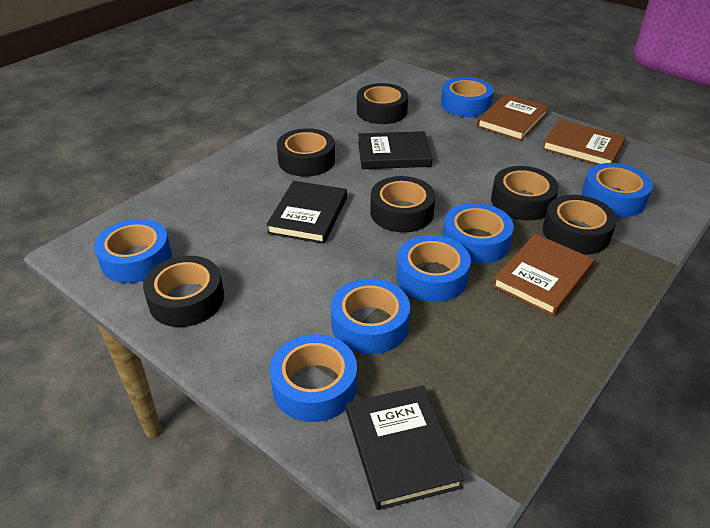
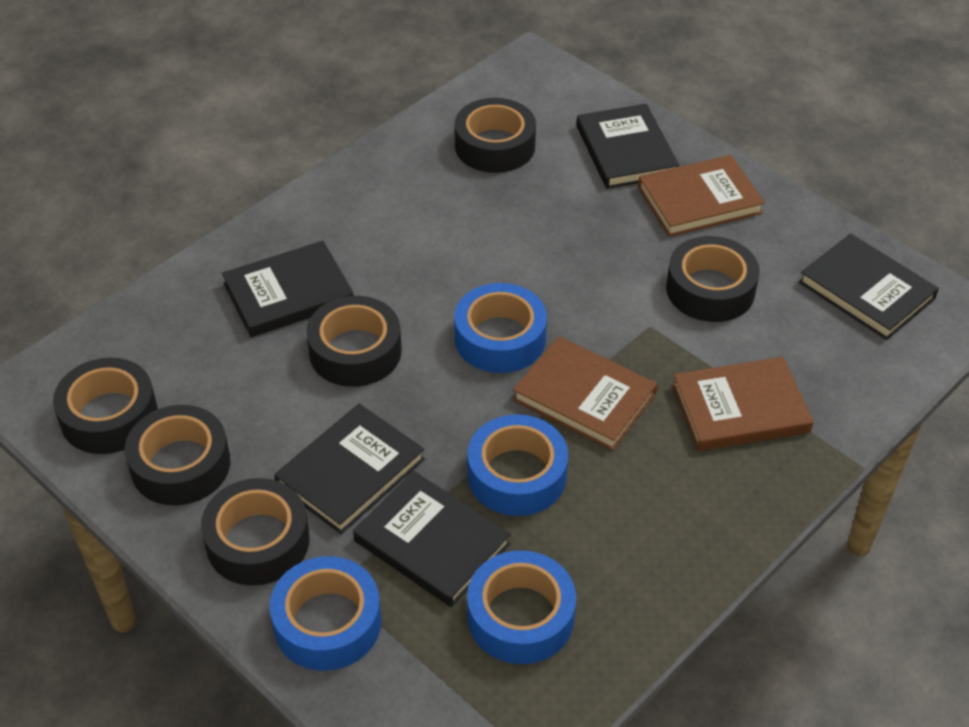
black book: [266,181,347,244] [346,386,465,510] [358,131,433,169] = 3 -> [222,241,354,337] [274,404,425,534] [353,471,511,607] [576,104,679,189] [799,233,939,340] = 5
blue tape: [94,219,172,283] [269,334,357,422] [331,278,410,354] [396,235,471,302] [441,77,494,117] [443,203,514,264] [582,163,653,217] = 7 -> [270,556,381,671] [454,283,547,373] [467,414,568,516] [467,550,576,664] = 4

